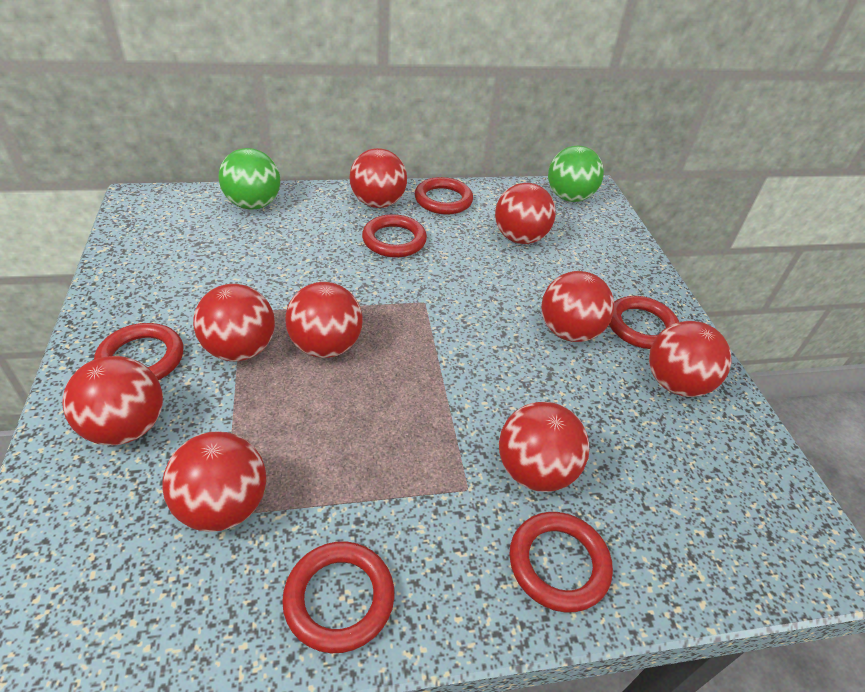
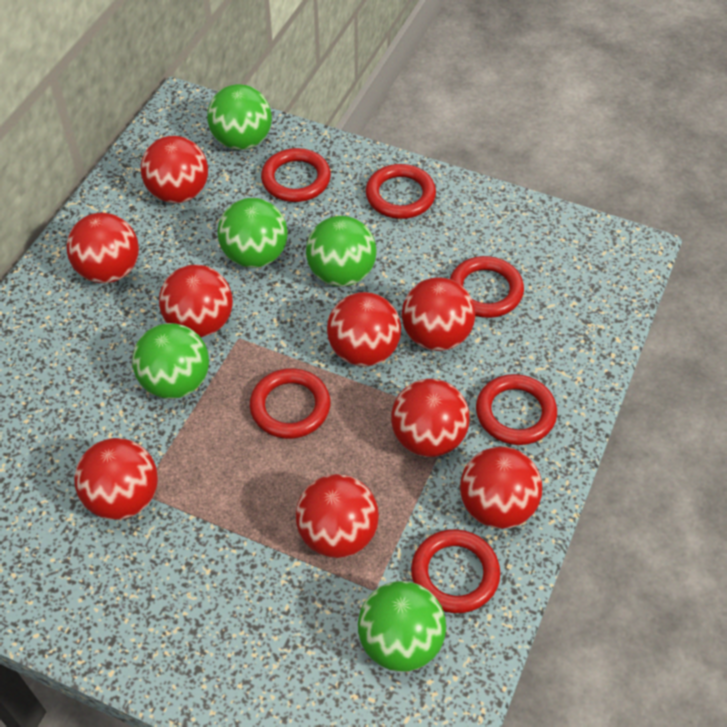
green ball: [218,148,280,210] [548,146,604,202] = 2 -> [132,323,209,399] [207,84,272,150] [217,198,288,268] [306,216,377,287] [358,581,446,672] = 5

